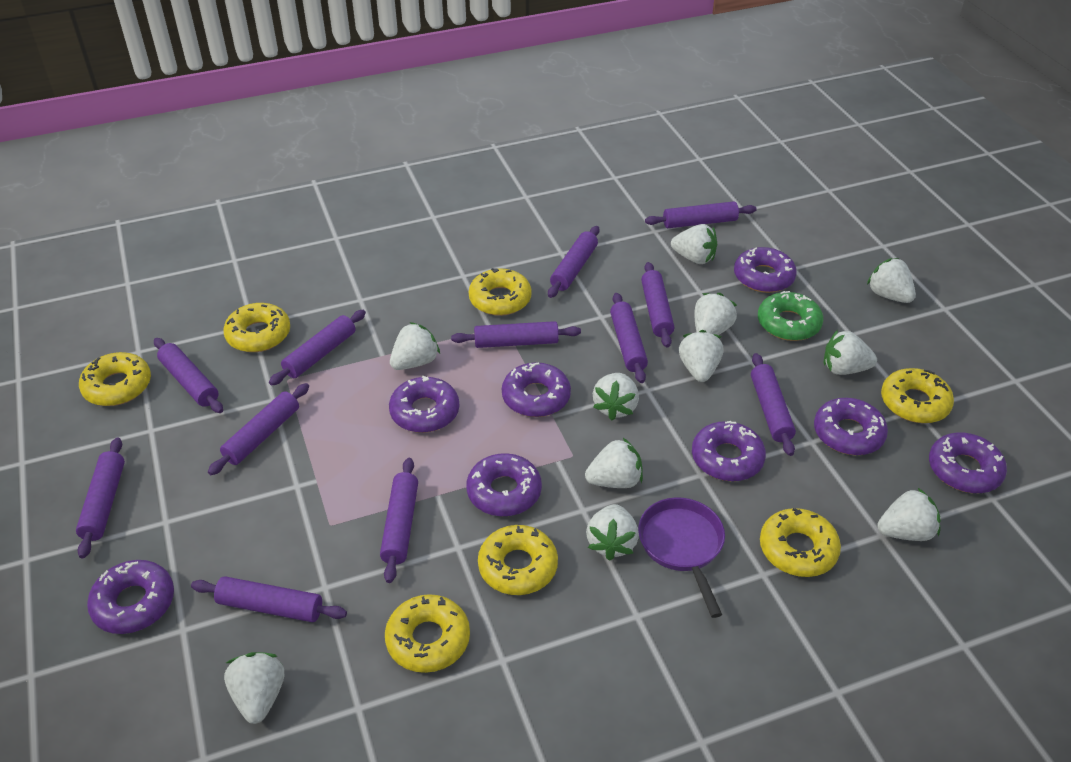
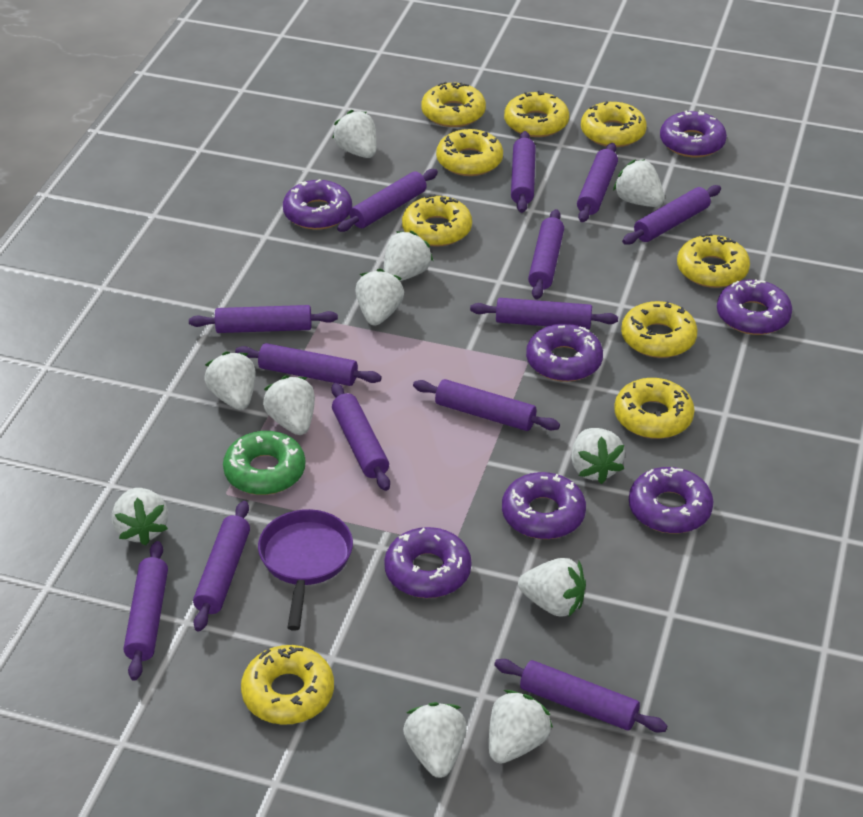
purple donut: [87,560,174,634] [389,376,459,433] [466,453,542,516] [502,362,571,417] [692,421,766,481] [734,247,797,293] [814,398,888,455] [929,432,1007,493] = 8 -> [283,179,352,230] [384,527,472,598] [502,472,586,539] [526,324,603,382] [629,467,713,534] [660,110,727,158] [717,279,792,335] = 7
purple rolling pin: [76,437,125,558] [154,338,223,413] [191,576,347,622] [208,383,309,475] [269,310,366,386] [380,458,418,583] [451,321,581,348] [548,226,599,298] [610,293,648,383] [641,262,674,348] [645,201,757,228] [751,353,796,456] = 12 -> [124,541,168,681] [189,305,338,333] [193,501,250,631] [235,343,382,386] [331,383,390,491] [337,169,438,232] [413,379,560,431] [470,298,618,330] [494,659,668,732] [511,131,536,213] [528,209,564,299] [577,143,618,222] [622,185,721,245] = 13
yellow donut: [79,352,151,406] [223,303,290,352] [385,594,470,673] [469,268,532,316] [478,525,558,595] [760,508,841,577] [881,368,954,423] = 7 -> [241,645,334,725] [402,194,472,246] [421,82,486,127] [436,129,503,176] [504,91,569,137] [581,101,647,147] [614,378,695,439] [621,301,698,358] [677,234,750,288] = 9

